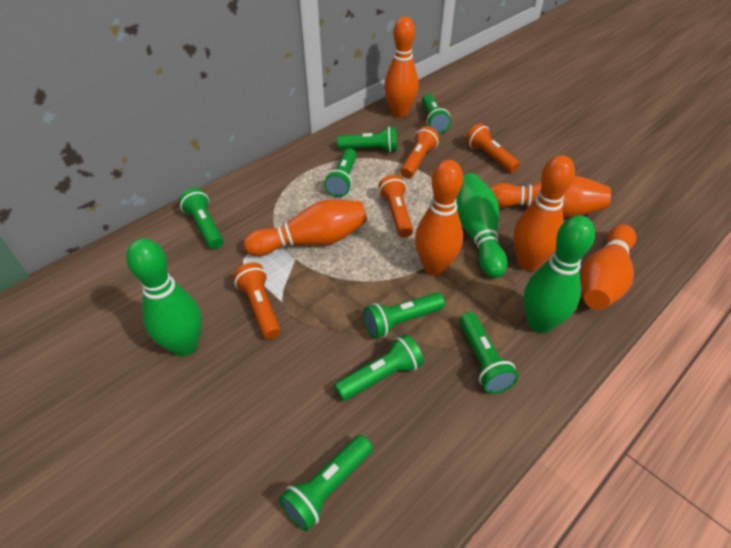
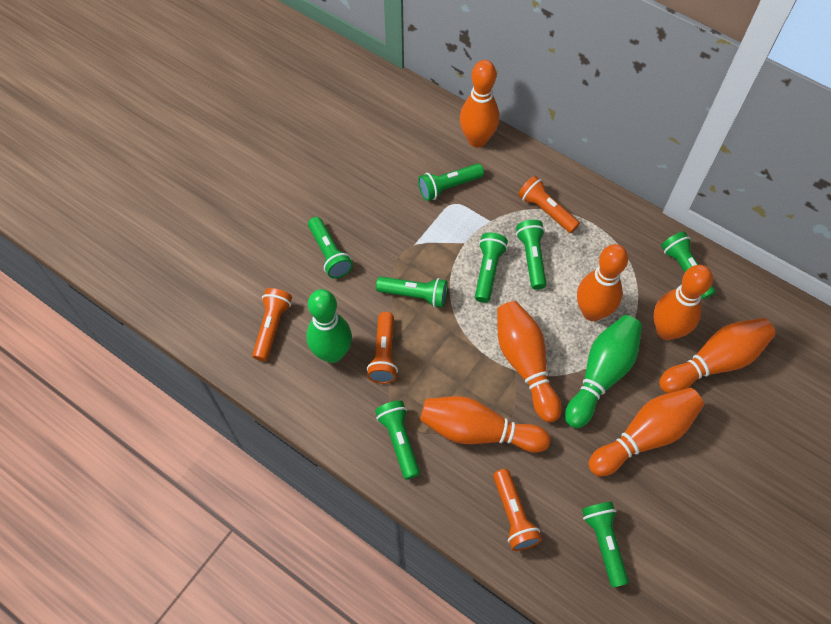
green bowling pin: [127,238,202,356] [456,173,507,278] [524,216,595,333] = 3 -> [306,289,352,363] [565,315,642,428] = 2
orange bowling pin: [243,200,367,256] [384,17,419,118] [415,160,463,276] [489,176,611,218] [513,155,575,271] [580,224,636,310] = 6 -> [420,396,550,453] [460,60,499,148] [497,301,562,422] [577,244,628,321] [588,388,704,476] [653,265,713,340] [659,318,775,393] = 7

